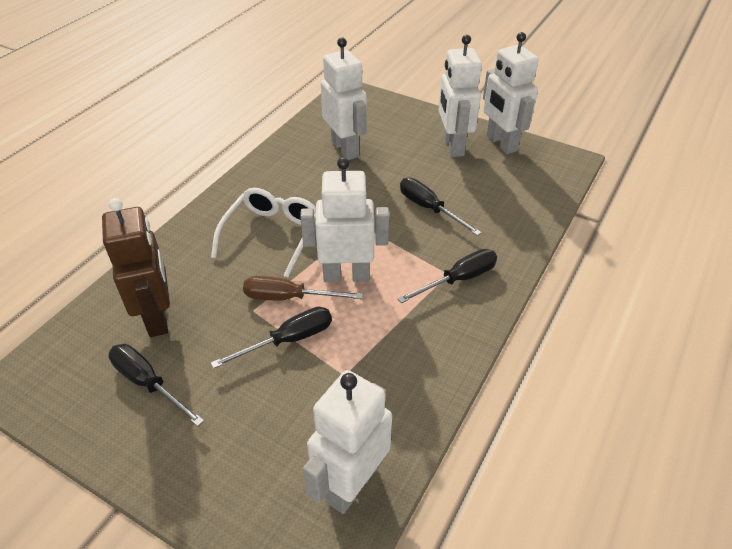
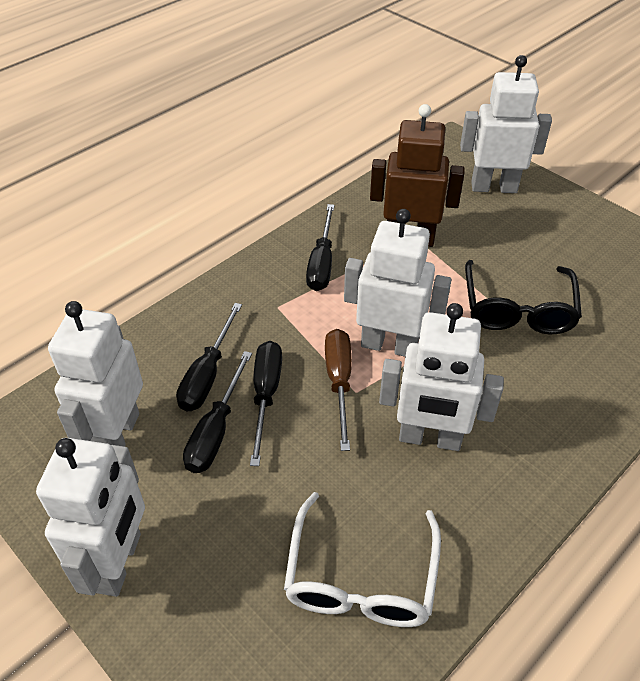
black glasses: none = 0 -> [465,260,582,334] = 1

